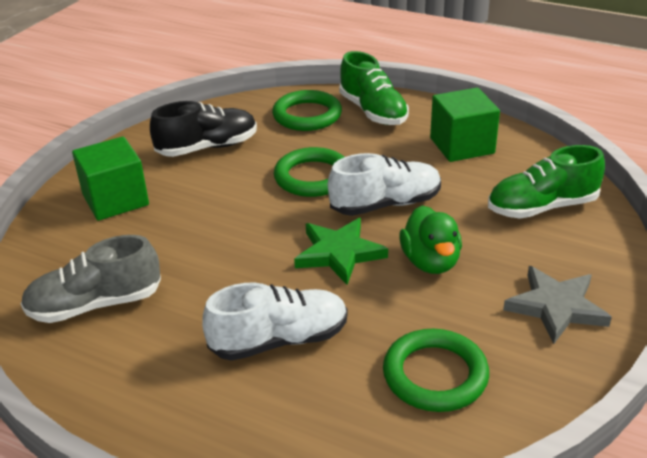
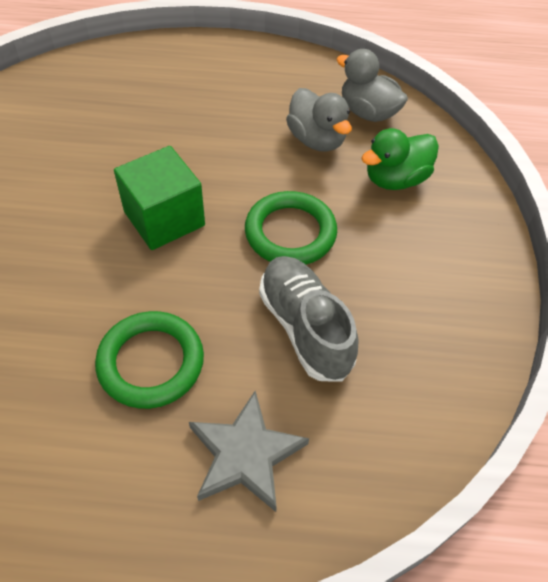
black shoe: [150,101,257,157] = 1 -> none = 0
green cube: [72,136,149,221] [430,88,500,162] = 2 -> [114,146,205,250] = 1
green ring: [272,90,342,131] [274,147,344,197] [383,329,489,412] = 3 -> [95,311,204,409] [245,191,337,265] = 2
green shoe: [339,51,409,125] [488,145,605,219] = 2 -> none = 0
green star: [294,218,388,285] = 1 -> none = 0
grey duck: none = 0 -> [286,88,352,152] [336,49,408,122] = 2
white shoe: [202,282,348,361] [328,153,441,216] = 2 -> none = 0

